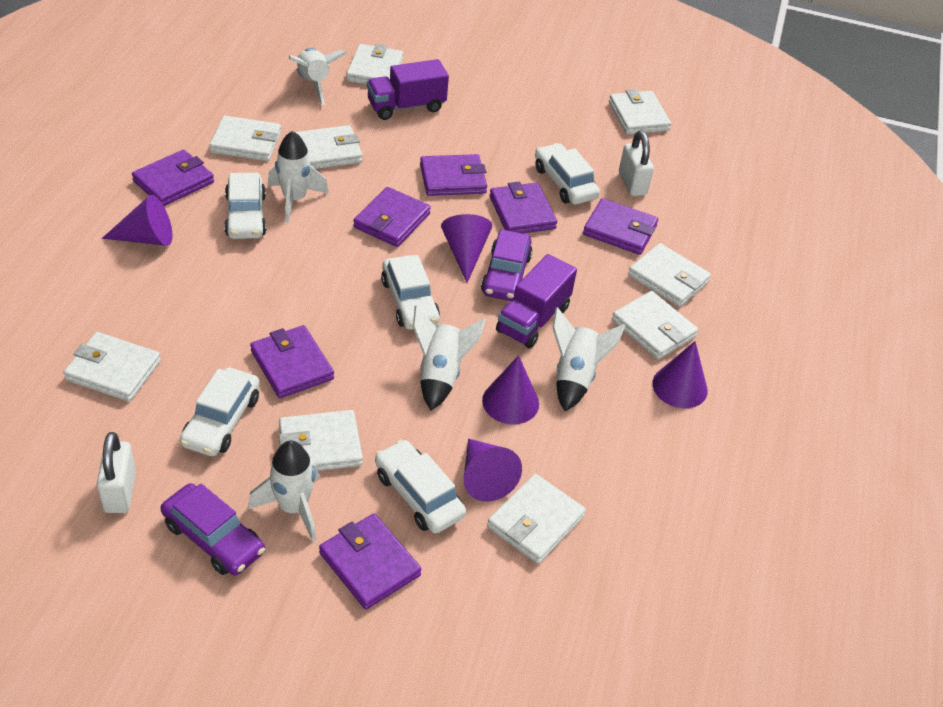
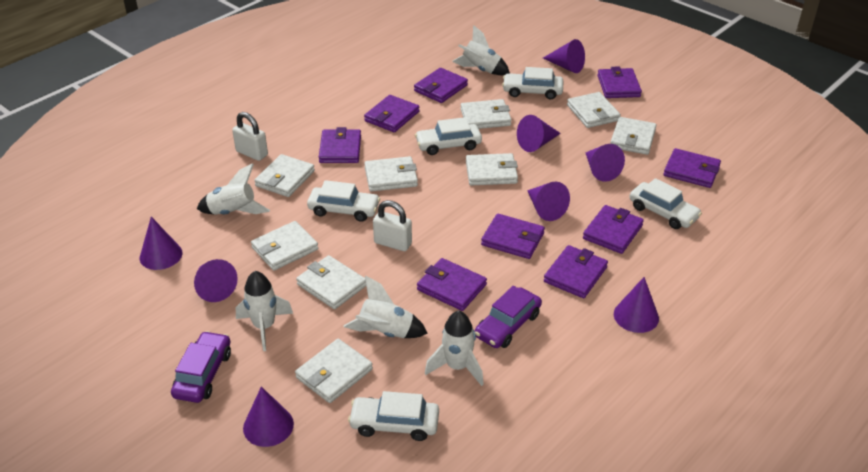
purple cone: [102,195,173,246] [441,214,492,283] [464,439,522,502] [482,355,539,424] [652,341,708,408] = 5 -> [140,217,183,270] [194,259,238,302] [243,387,294,447] [517,115,561,152] [527,182,570,221] [543,39,585,73] [586,144,625,182] [614,277,659,333] = 8
purple truck: [367,59,449,120] [496,254,577,348] = 2 -> none = 0
purple wallet: [132,150,214,206] [250,325,334,398] [319,514,422,610] [353,187,431,247] [420,154,487,196] [490,182,557,234] [583,198,658,255] = 7 -> [319,127,361,163] [364,95,420,132] [414,68,468,103] [417,258,487,311] [481,214,545,259] [544,245,608,298] [583,205,644,254] [597,67,642,98] [664,148,721,188] = 9

